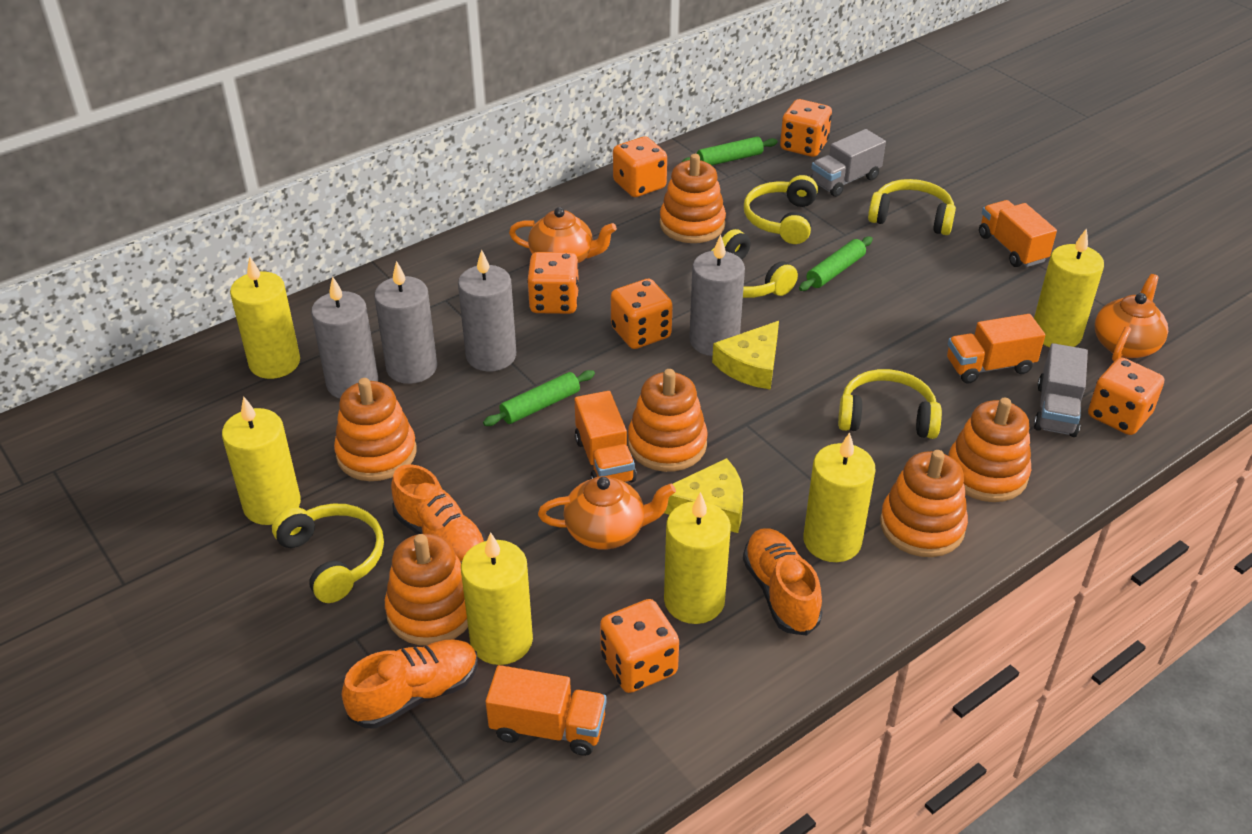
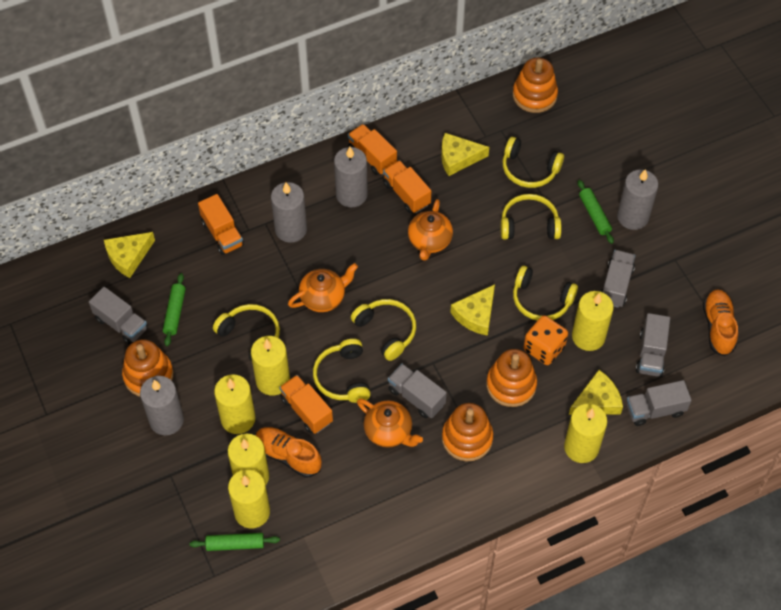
grey truck: [811,129,886,197] [1034,343,1088,437] = 2 -> [89,287,148,345] [388,364,447,419] [601,250,635,308] [627,380,692,426] [636,313,670,377] = 5
orange dice: [527,252,579,314] [600,599,679,693] [611,279,673,349] [613,136,667,197] [780,99,832,157] [1088,357,1164,435] = 6 -> [524,315,568,365] = 1
orange shoe: [342,640,478,729] [391,464,486,563] [743,528,823,636] = 3 -> [255,427,322,478] [703,289,738,356] = 2
orange stacking toy: [334,378,417,481] [385,533,468,646] [628,369,708,472] [660,154,726,243] [880,450,968,557] [948,398,1031,502] = 6 -> [122,339,173,397] [442,403,493,461] [486,349,537,407] [513,58,558,113] = 4
yellow cheese: [656,458,743,533] [712,321,779,390] = 2 -> [104,232,155,278] [441,133,489,176] [450,284,495,336] [569,370,623,415] = 4
yellow headphones: [272,504,384,603] [711,229,798,298] [744,175,818,244] [838,369,942,439] [868,179,956,235] = 5 -> [213,304,280,361] [313,339,371,403] [351,299,416,361] [501,194,562,240] [503,137,564,188] [513,266,578,321] = 6

